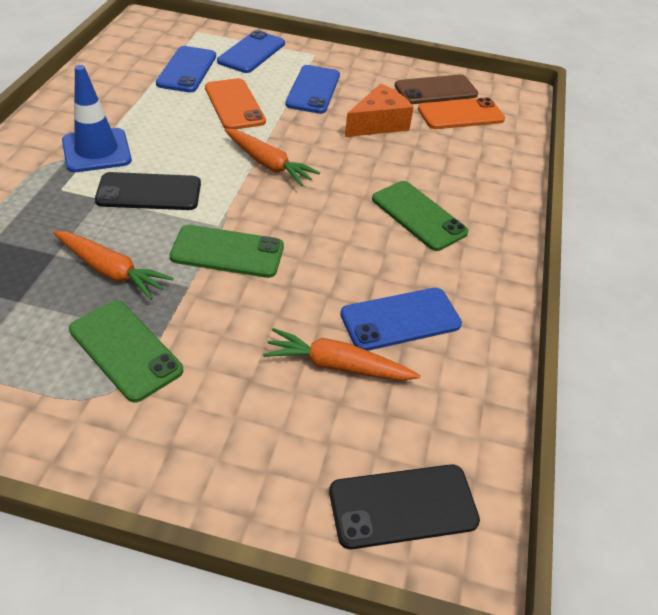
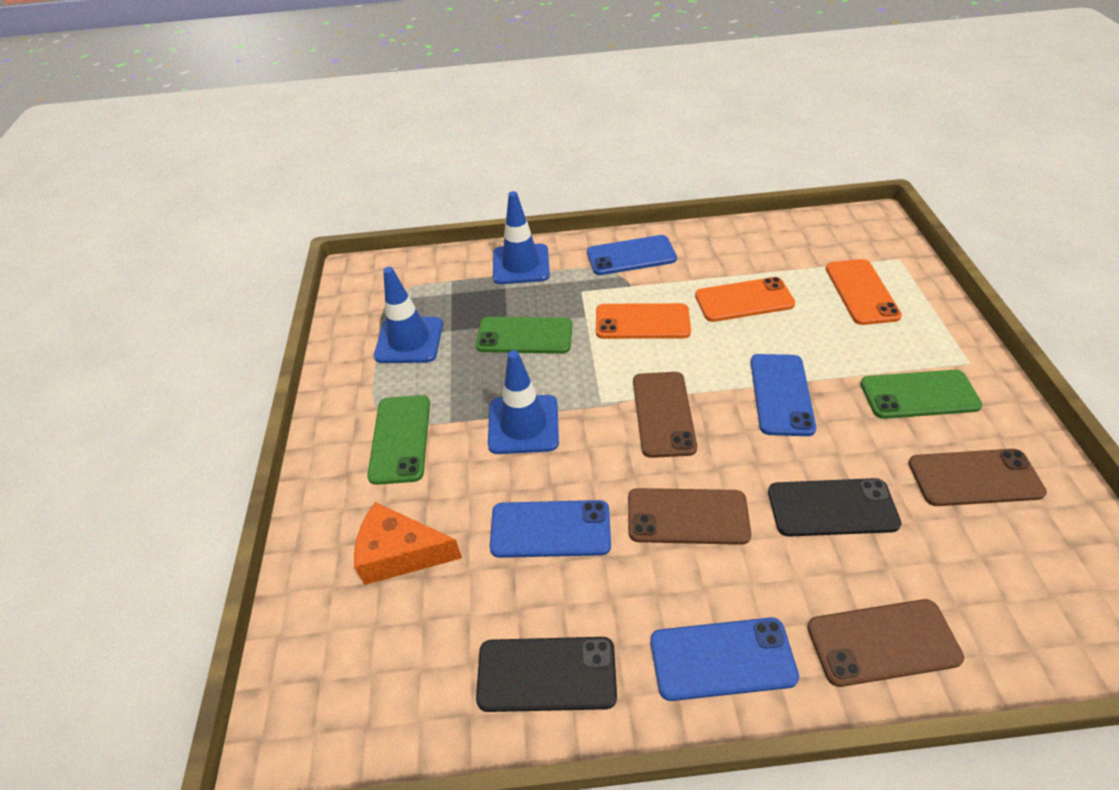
blue traffic cone: [62,65,132,172] = 1 -> [374,267,443,363] [488,350,559,454] [493,191,550,284] = 3
brown phone: [395,75,478,104] = 1 -> [628,488,751,545] [633,372,697,458] [807,599,964,687] [908,449,1047,506] = 4
orange carrot: [53,231,173,300] [224,129,320,186] [263,328,421,381] = 3 -> none = 0
orange phone: [205,78,266,129] [418,97,505,129] = 2 -> [596,303,691,339] [695,277,795,322] [826,259,902,325] = 3

